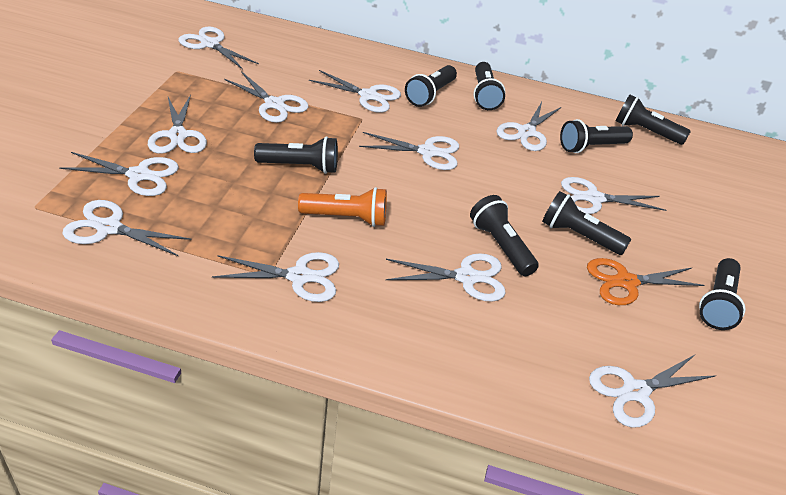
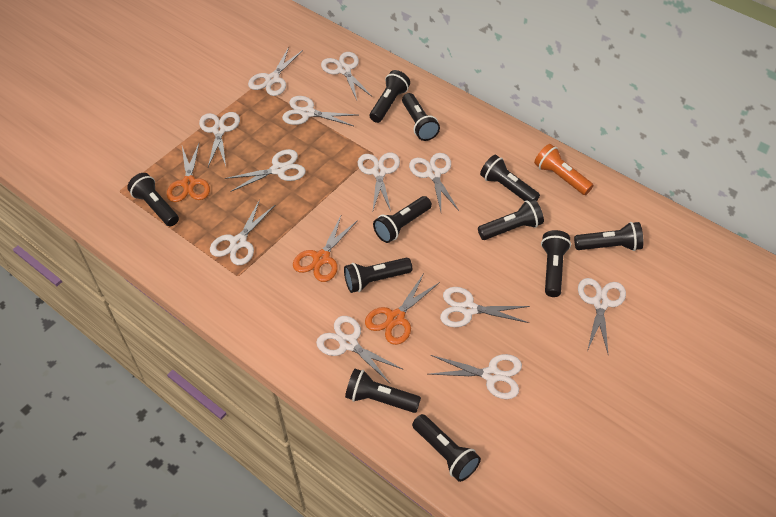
black flashlight: [254,136,338,174] [405,65,457,107] [470,195,539,276] [474,62,505,110] [542,191,631,255] [560,119,633,153] [615,94,691,145] [699,258,746,330] = 8 -> [127,173,179,227] [344,258,412,293] [345,369,421,413] [370,70,410,123] [373,196,432,243] [402,93,440,141] [412,414,481,482] [478,199,544,240] [480,155,540,201] [541,230,571,297] [574,222,643,251] = 11
orange scissors: [587,258,705,305] = 1 -> [167,144,210,202] [293,216,358,282] [365,273,440,345] = 3

